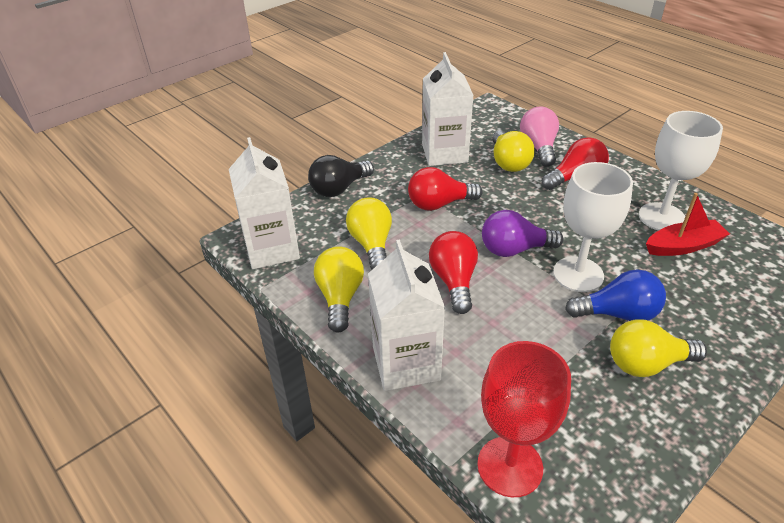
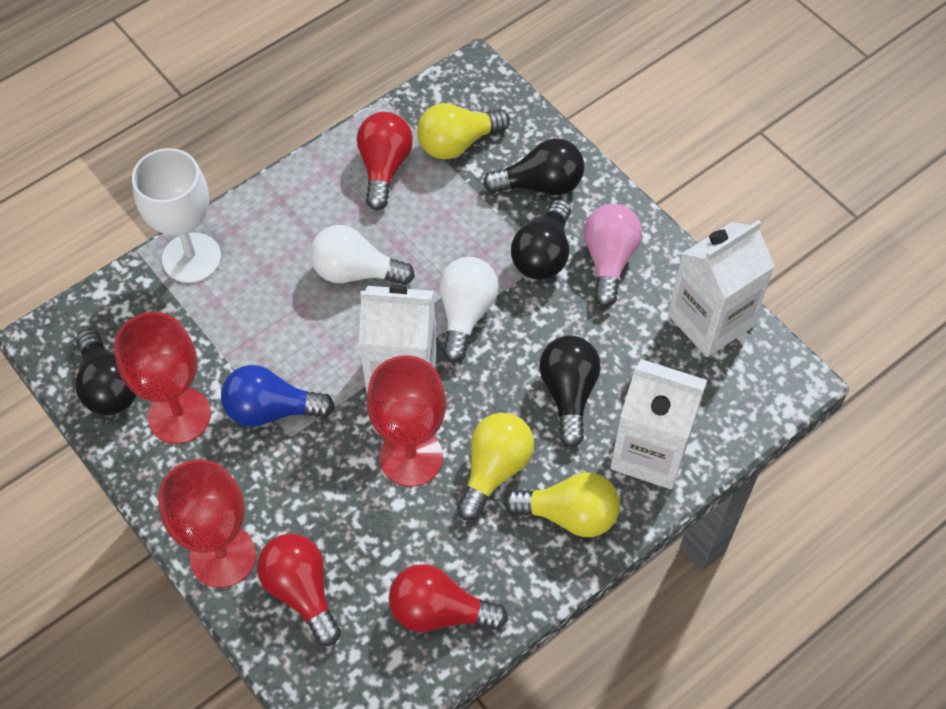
black light bulb: [308,155,374,197] = 1 -> [75,329,137,415] [483,138,584,195] [511,199,571,280] [539,335,601,447] = 4
purple light bulb: [482,210,564,257] = 1 -> none = 0
red boat: [646,193,730,256] = 1 -> none = 0
red goblet: [477,341,571,497] = 1 -> [114,312,211,444] [158,459,256,588] [367,355,446,487] = 3
white goblet: [553,162,633,292] [639,111,723,231] = 2 -> [132,148,221,283] = 1
white light bulb: none = 0 -> [310,225,415,285] [439,257,499,362] = 2
yellow light bulb: [314,246,364,333] [346,198,392,270] [492,130,535,172] [610,319,707,377] = 4 -> [417,103,510,160] [457,413,534,520] [504,472,620,537] = 3

